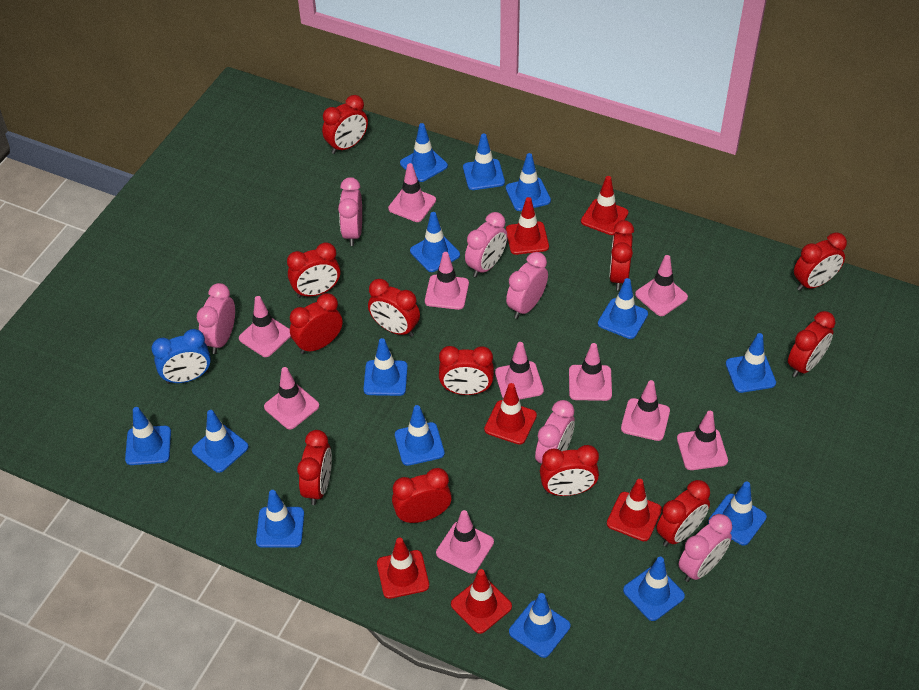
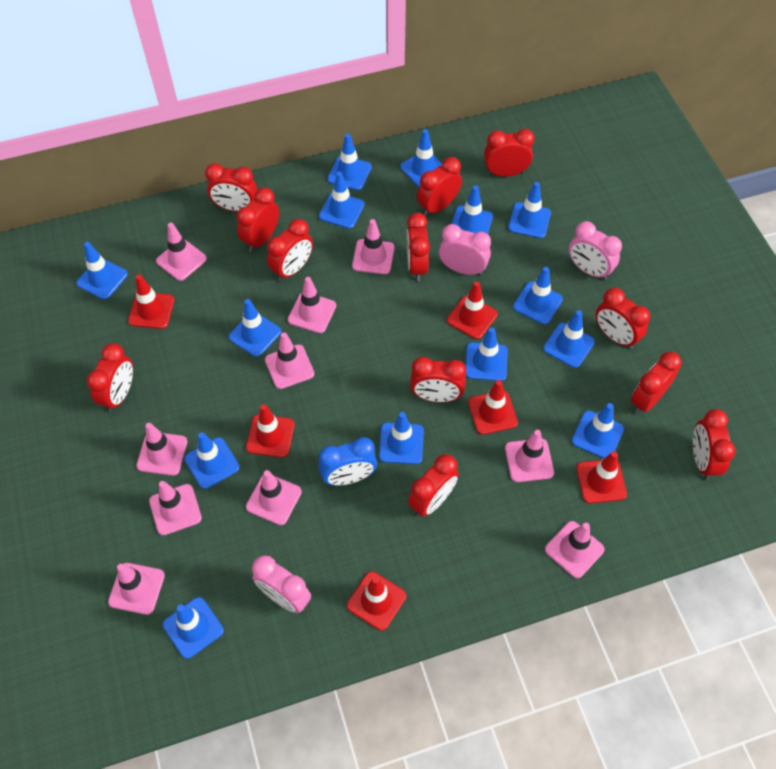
pink clock: [197,283,235,354] [338,177,362,246] [465,212,507,277] [506,252,548,319] [535,400,575,464] [678,514,732,582] = 6 -> [252,555,311,613] [439,224,491,275] [569,221,622,280] = 3

